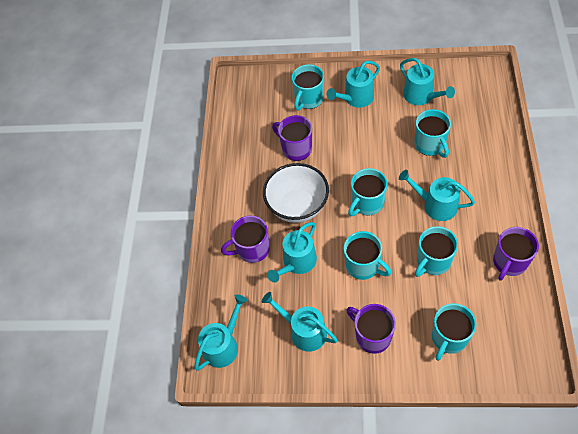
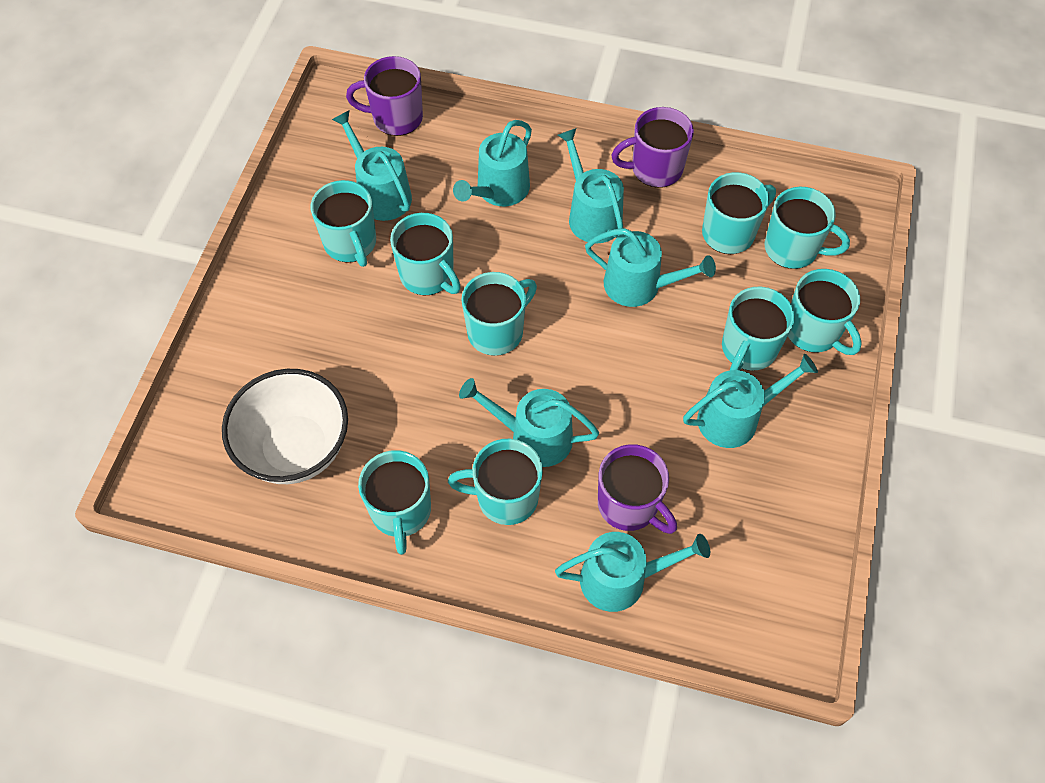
purple mug: [221,215,270,263] [272,115,312,161] [346,304,396,354] [493,227,539,281] = 4 -> [346,56,423,136] [598,444,677,534] [611,107,694,188] = 3
turquoise mug: [292,64,324,111] [344,231,391,280] [348,168,388,216] [414,109,451,158] [415,226,458,277] [432,303,476,361] = 6 -> [311,180,376,267] [358,450,431,555] [390,213,461,296] [448,439,543,525] [461,272,537,356] [702,172,776,254] [722,287,795,371] [765,187,850,269] [788,269,862,355] = 9
turquoise watering can: [194,294,247,371] [262,292,338,352] [267,222,317,283] [327,61,380,108] [399,170,475,221] [400,58,455,105] = 6 -> [332,110,412,221] [453,120,532,206] [459,378,599,467] [555,532,710,612] [558,128,624,243] [585,228,716,307] [683,354,818,448] = 7

